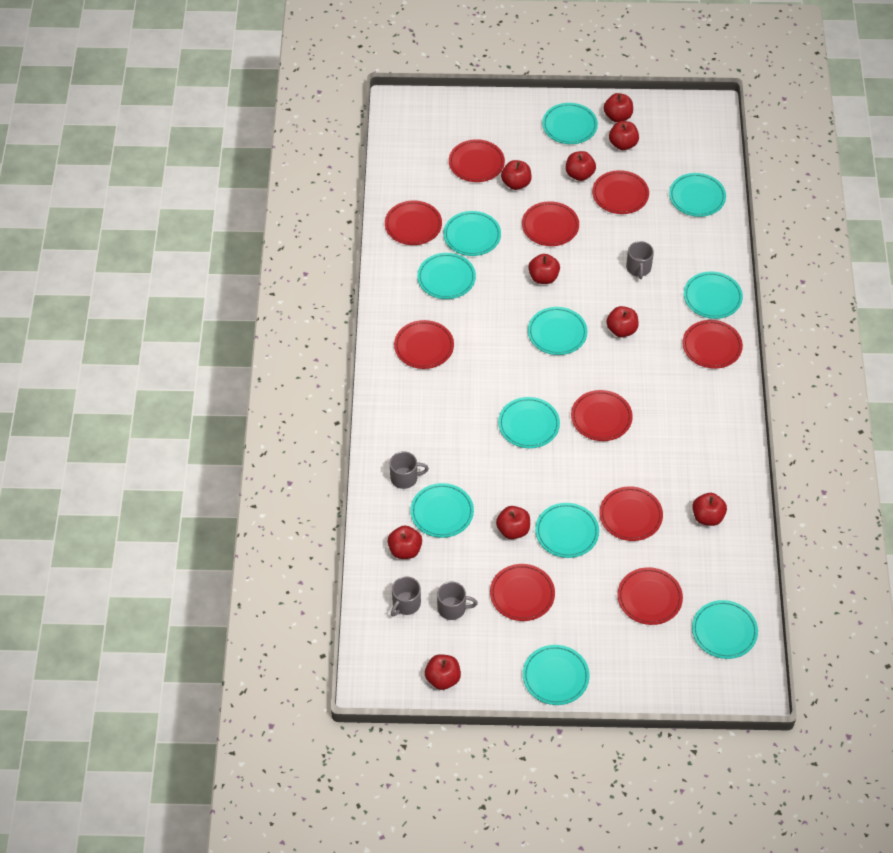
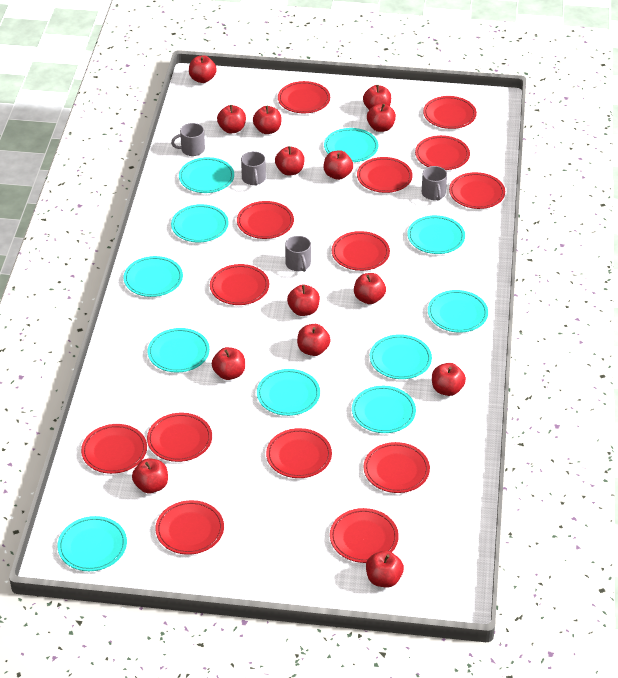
red apple: [388,525,422,559] [425,654,461,690] [496,506,530,539] [501,160,532,190] [528,254,560,284] [566,151,596,181] [604,93,633,122] [606,306,639,337] [609,121,639,150] [692,493,727,526] = 10 -> [132,458,168,493] [189,55,217,83] [212,347,245,380] [217,105,246,134] [253,106,282,134] [275,146,305,176] [287,284,320,316] [297,324,331,356] [323,150,353,180] [354,273,386,304] [363,85,391,110] [366,550,404,587] [367,103,396,132] [432,363,466,396] = 14
red plate: [385,201,442,245] [394,320,454,369] [449,139,505,182] [490,564,555,621] [522,201,579,246] [571,390,633,441] [592,170,649,214] [599,486,663,541] [617,567,683,625] [682,320,743,369] = 10 -> [81,424,147,474] [147,413,212,462] [156,500,224,555] [210,264,269,305] [237,201,294,239] [266,428,332,478] [278,81,330,113] [330,508,399,563] [332,231,390,271] [357,157,413,193] [364,442,430,493] [415,135,470,170] [423,96,477,129] [449,172,505,209] = 14

